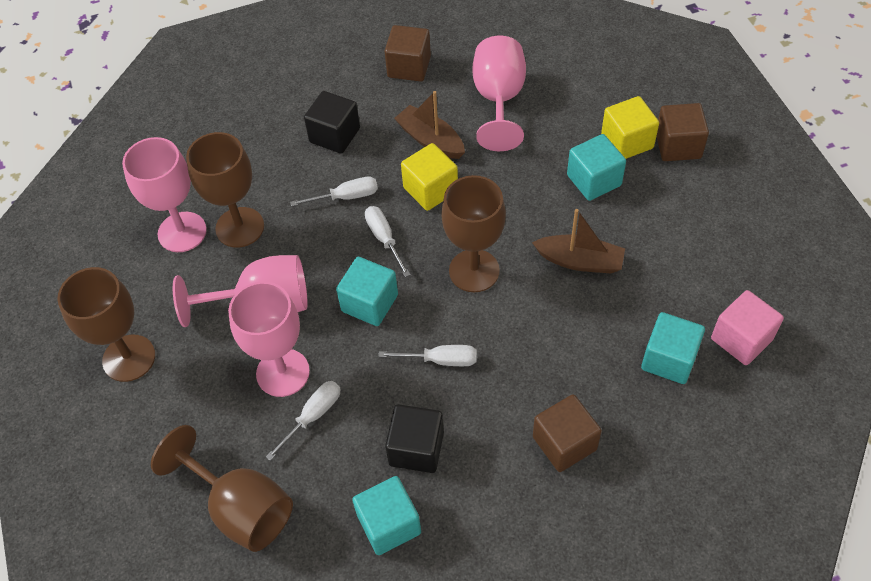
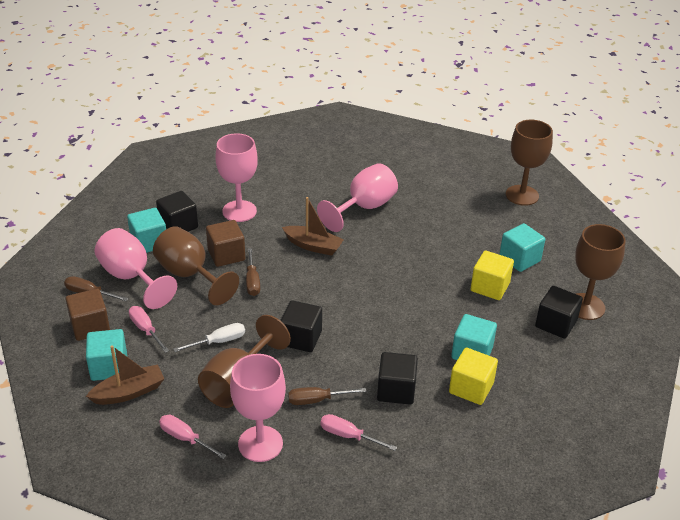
black cube: [304,91,360,154] [385,404,444,473] = 2 -> [156,191,198,232] [280,300,322,352] [377,352,418,405] [535,286,583,339] = 4
brown cube: [385,25,431,81] [533,394,602,472] [657,103,709,161] = 3 -> [66,289,110,341] [206,220,245,267] = 2
brown screwdriver: none = 0 -> [64,276,128,301] [246,248,260,296] [288,387,366,405] = 3
pink cube: [711,290,784,365] = 1 -> none = 0
pink screwdriver: none = 0 -> [129,306,169,353] [159,415,226,459] [320,414,397,451] = 3
white screwdriver: [266,381,341,461] [290,177,378,207] [365,206,411,277] [379,345,477,366] = 4 -> [173,323,245,352] = 1

